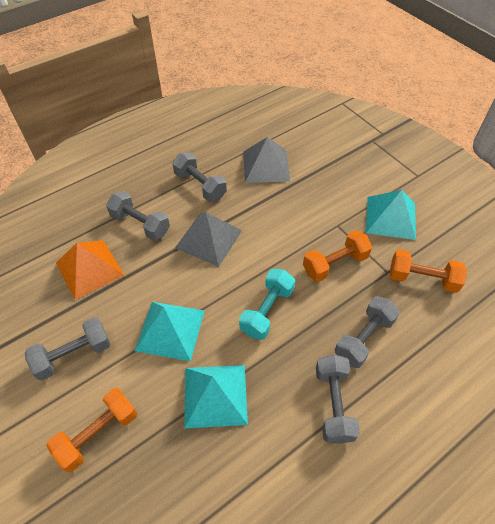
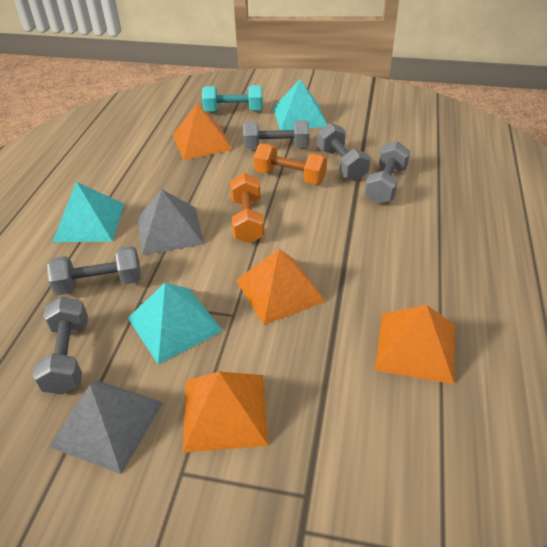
orange dumbbell: [47,388,137,472] [303,230,372,282] [390,250,467,293] = 3 -> [230,173,265,243] [254,144,327,184] = 2
orange pyramid: [56,240,124,300] = 1 -> [173,104,233,160] [183,372,268,453] [236,249,326,325] [375,305,455,384] = 4

